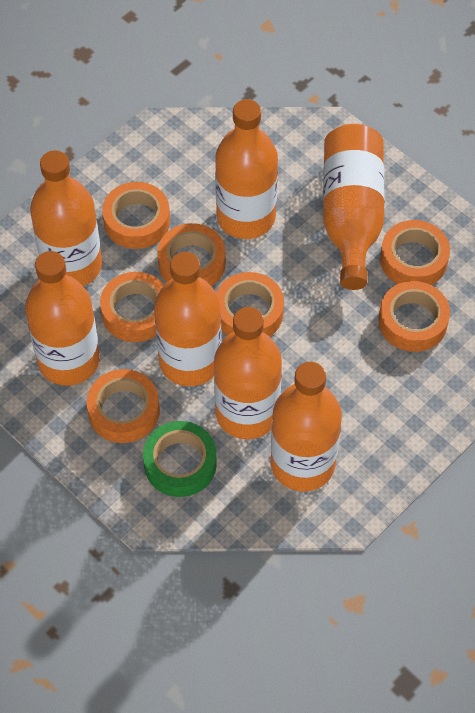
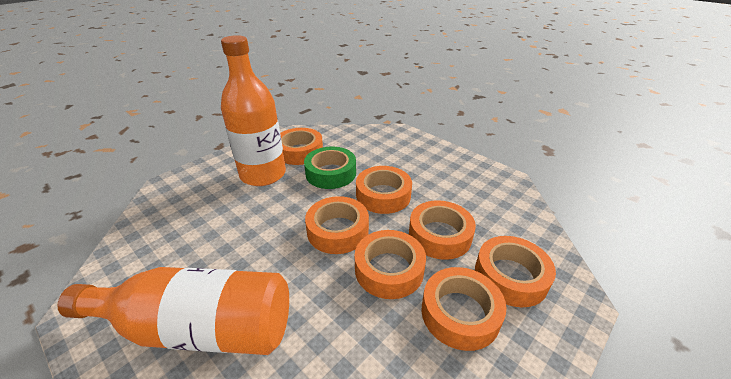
orange bottle: [25,251,100,386] [30,150,102,286] [154,252,222,386] [214,307,282,439] [215,99,278,239] [271,362,342,492] [323,124,385,290] = 7 -> [57,267,289,355] [221,35,286,186] = 2

